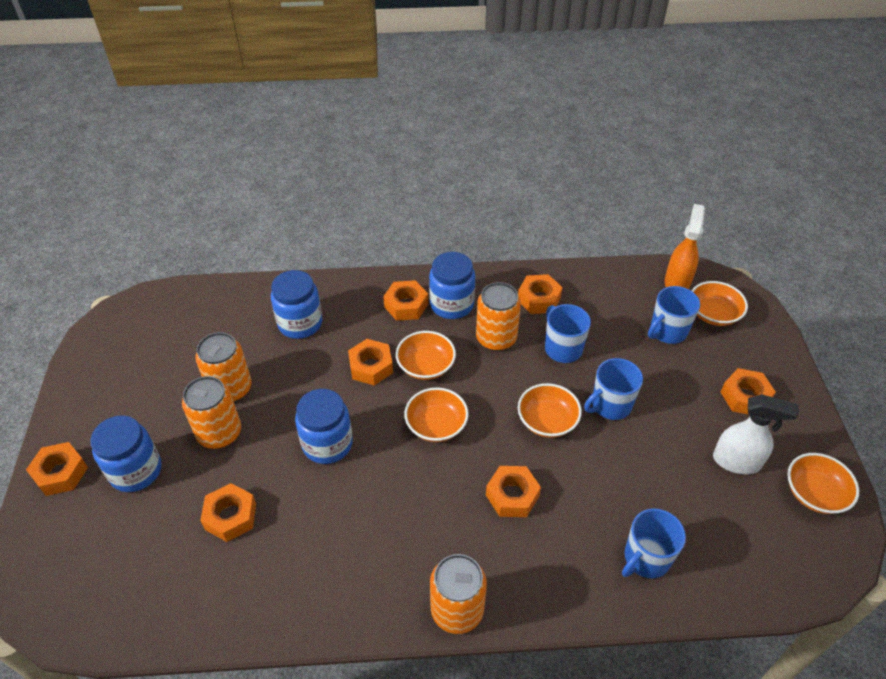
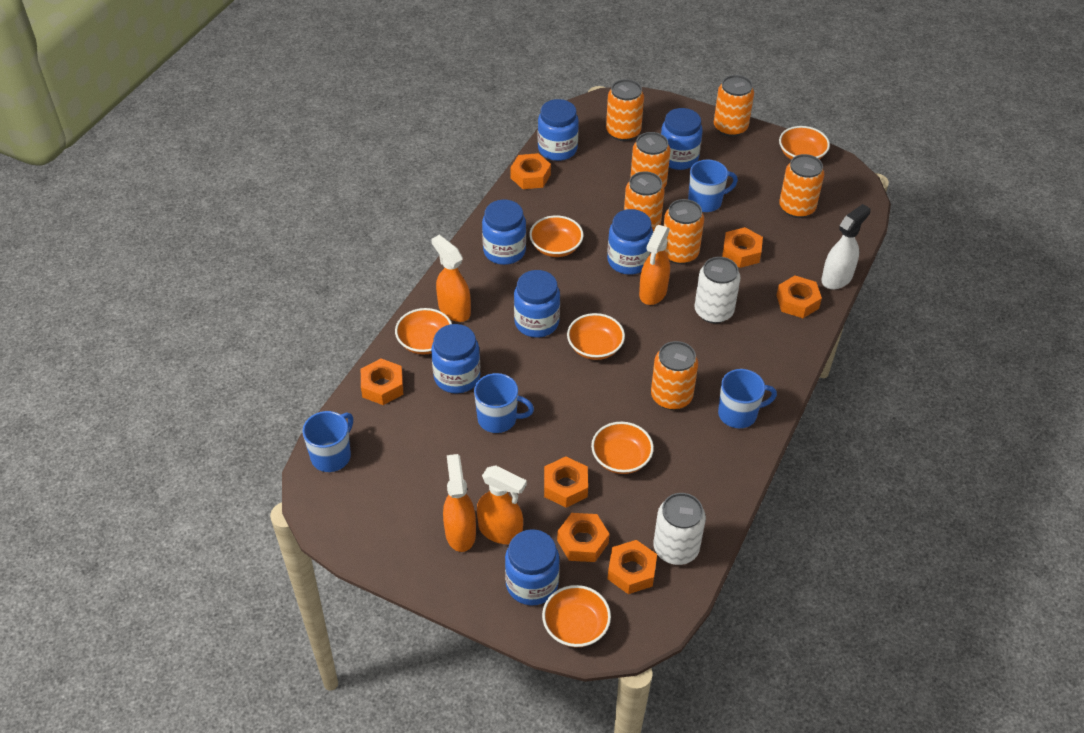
blue jar: [90,415,161,492] [271,270,322,339] [295,389,353,464] [429,252,475,319] = 4 -> [431,324,480,393] [482,199,526,265] [505,529,560,605] [514,270,560,338] [538,99,579,161] [607,209,653,275] [661,108,703,170] = 7
orange bowl: [396,331,456,380] [404,387,469,442] [518,383,582,438] [692,281,748,326] [787,453,859,514] = 5 -> [395,308,452,355] [529,215,583,257] [542,585,611,647] [567,313,625,360] [591,422,654,474] [779,126,830,160] = 6
orange can: [182,376,241,449] [195,332,252,402] [430,554,487,634] [476,282,521,351] = 4 -> [606,79,644,141] [624,172,665,232] [630,132,670,188] [651,341,698,410] [663,199,704,264] [714,75,754,137] [779,154,824,218] = 7
orange spray bottle: [665,204,705,289] = 1 -> [431,235,471,322] [443,454,476,552] [477,465,527,544] [639,225,670,305] = 4
white can: none = 0 -> [654,493,706,565] [694,257,741,323] = 2

